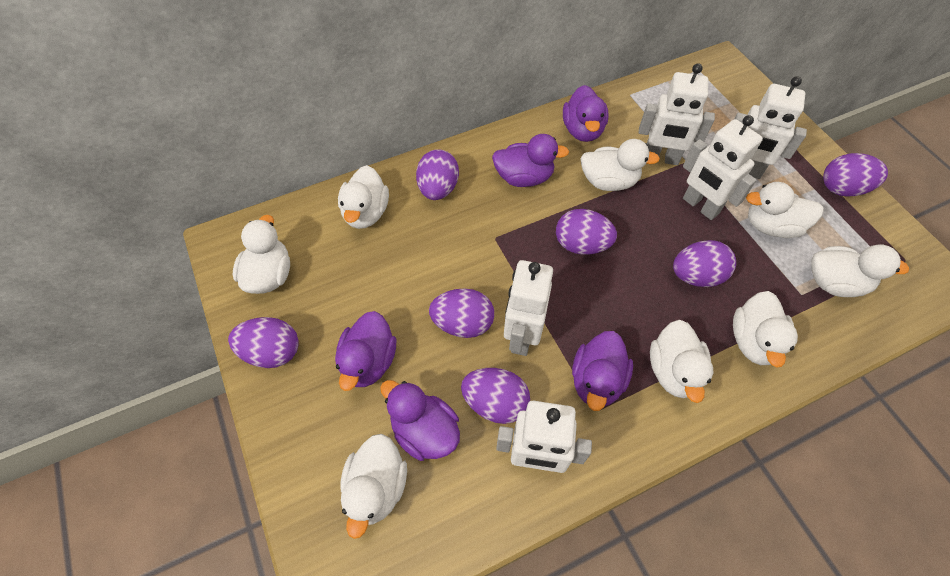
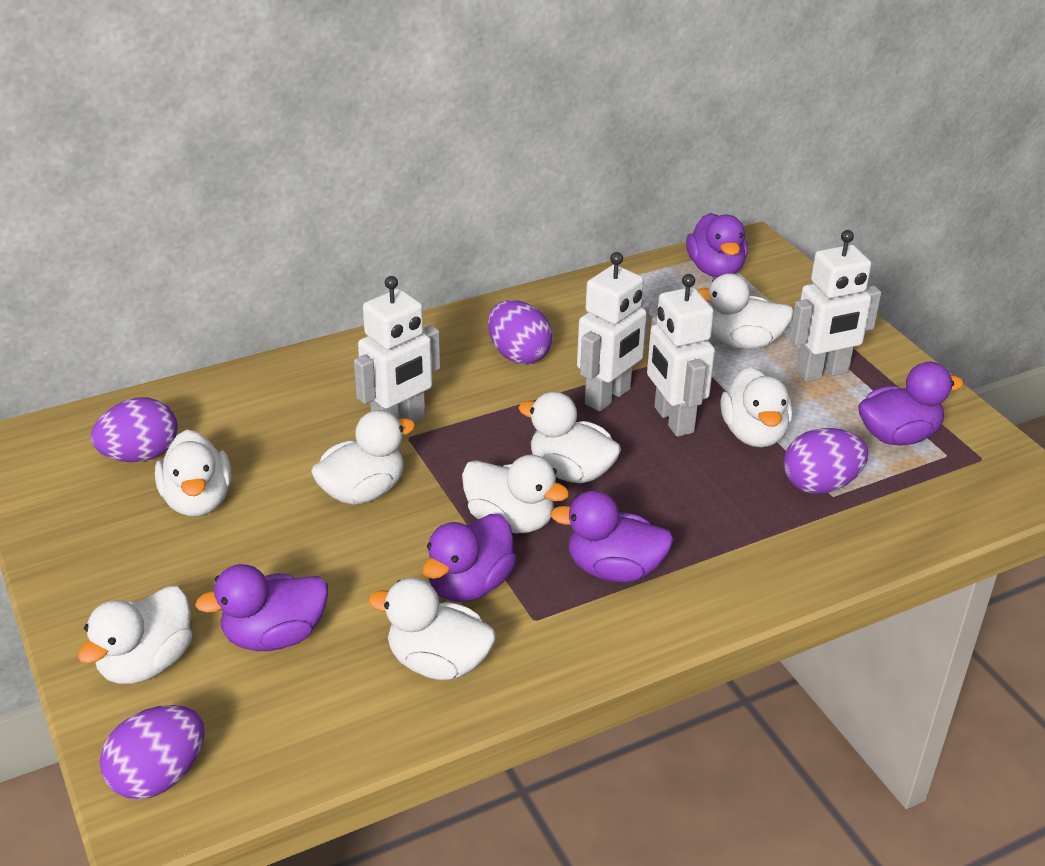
purple egg: [228,317,299,368] [416,149,459,200] [429,288,494,338] [461,368,530,424] [556,209,617,255] [673,240,736,287] [823,153,888,197] = 7 -> [91,397,178,462] [100,705,204,800] [488,300,553,364] [784,428,868,494] = 4
white robot: [496,401,592,473] [504,260,553,356] [639,63,715,165] [683,115,763,220] [734,76,807,179] = 5 -> [354,276,440,422] [577,252,649,412] [647,274,715,437] [790,230,881,382] = 4

